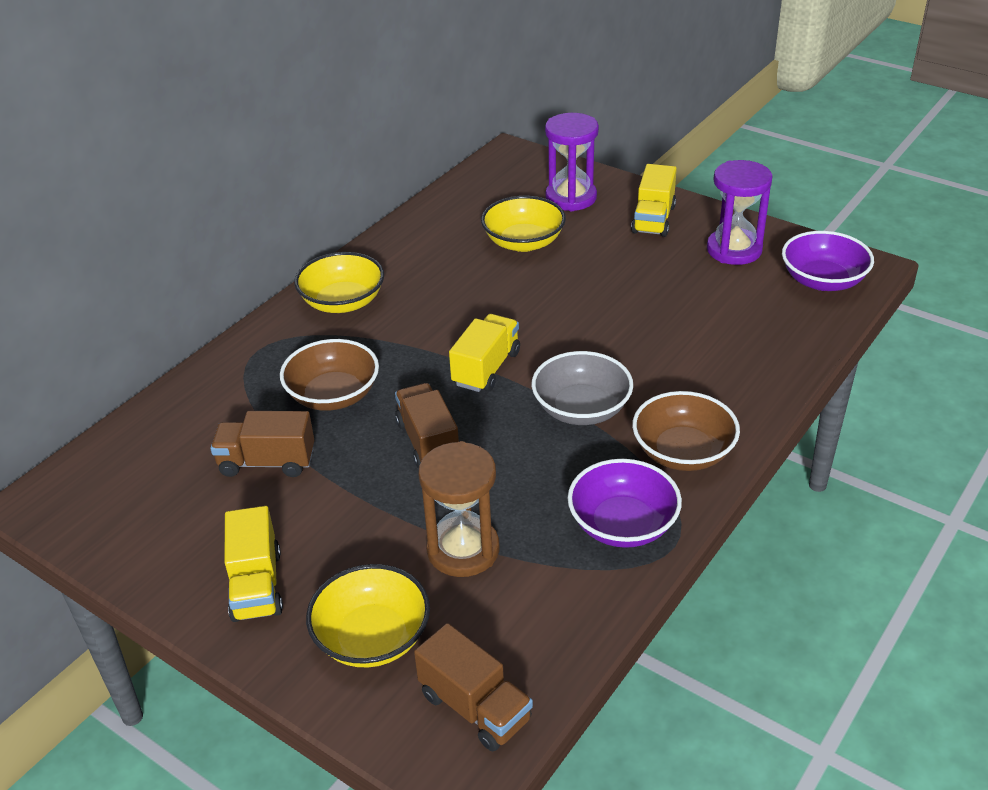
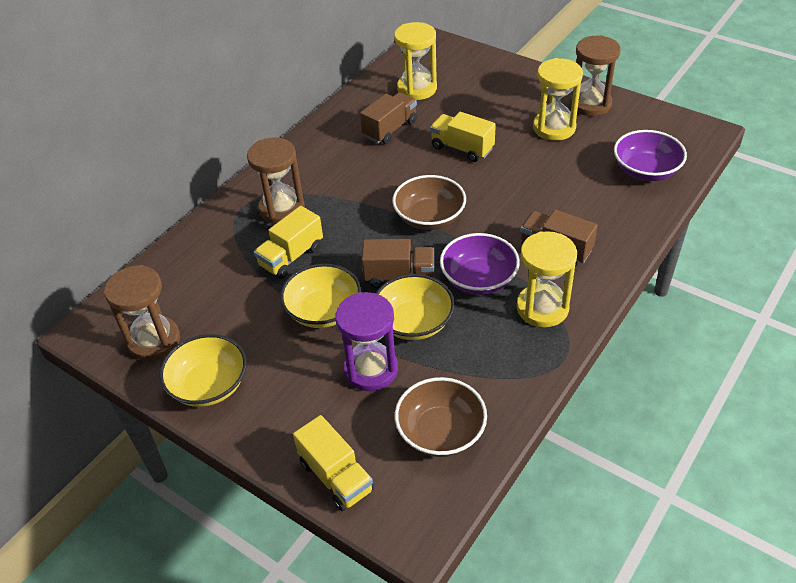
brown hourglass: [418,441,500,577] = 1 -> [104,265,180,361] [247,138,305,224] [570,35,621,116] = 3
grey bowl: [531,351,633,425] = 1 -> none = 0
purple hourglass: [545,113,599,211] [707,160,773,265] = 2 -> [335,292,398,391] = 1
yellow hourglass: none = 0 -> [394,22,437,100] [517,231,577,327] [533,58,583,141] = 3

